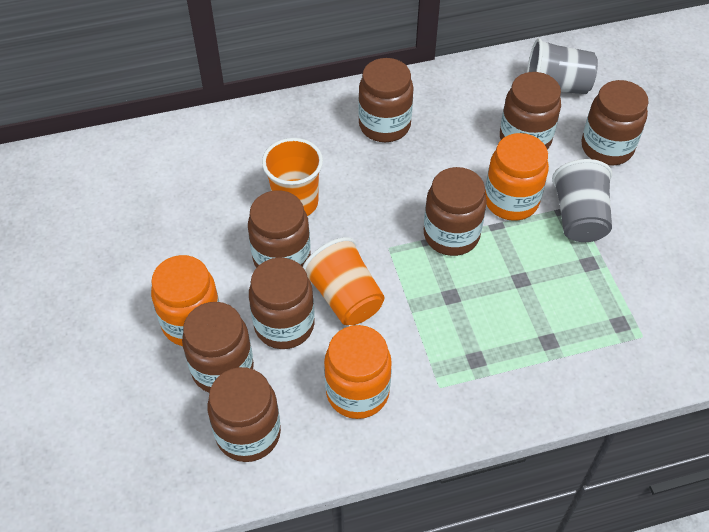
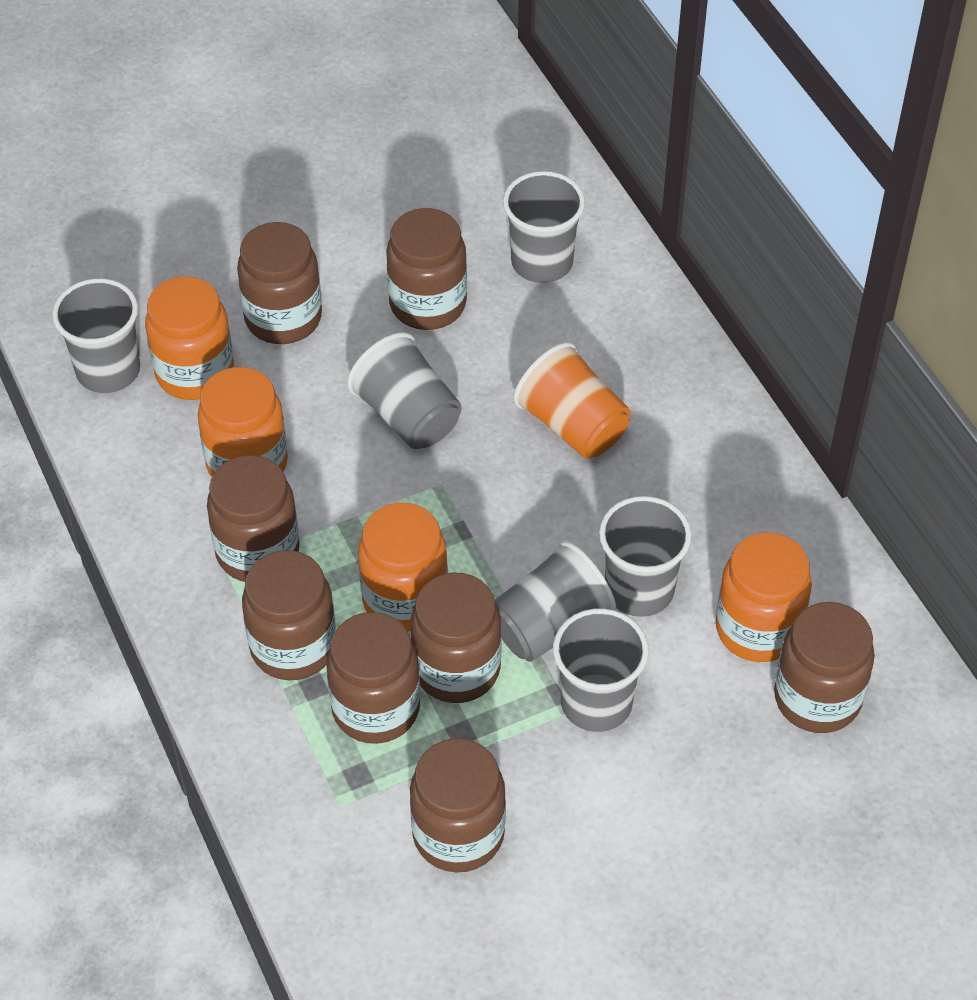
grey cup: [527,38,598,94] [552,159,612,242] = 2 -> [52,278,140,393] [347,332,462,449] [495,541,616,662] [503,171,585,283] [553,608,649,732] [599,496,692,617] = 6
orange cup: [262,138,323,216] [303,237,385,325] = 2 -> [513,342,631,458] = 1
orange jar: [151,255,219,346] [324,325,392,419] [485,133,549,221] = 3 -> [145,276,234,400] [198,367,288,477] [358,503,448,631] [715,532,812,662] = 4

